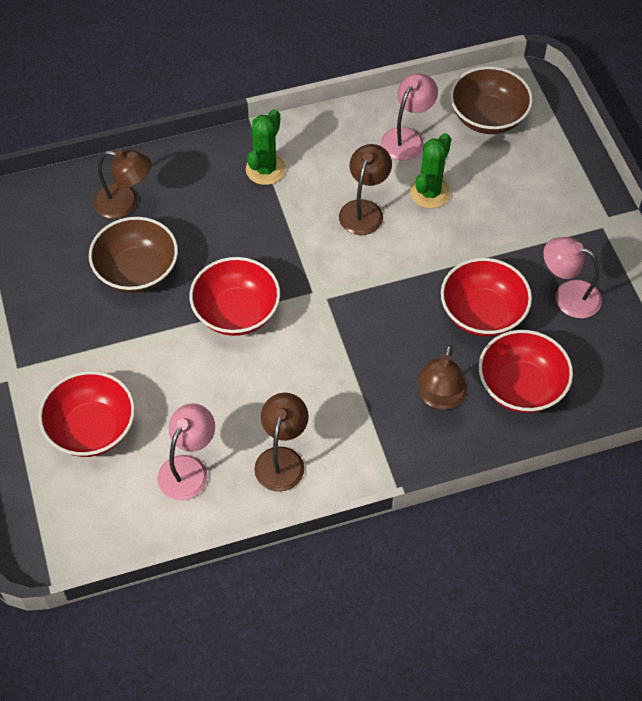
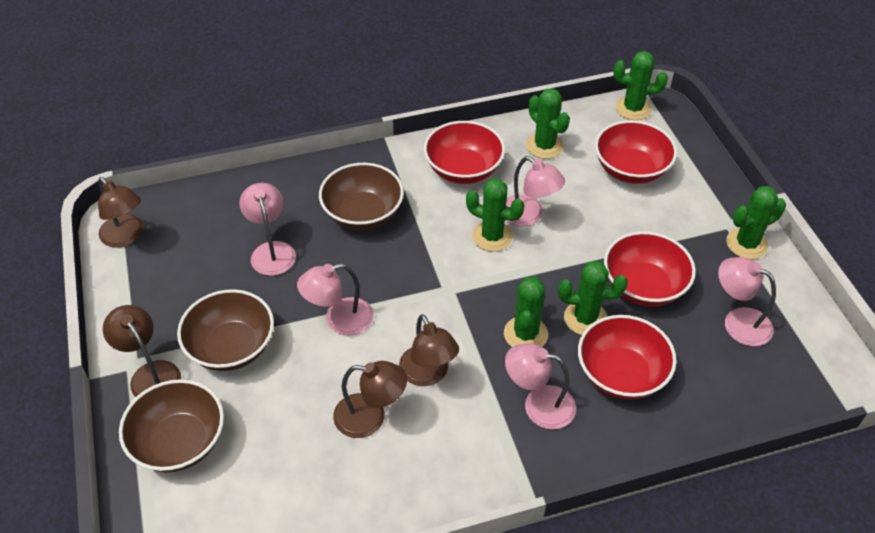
brown bowl: [89,217,178,293] [450,66,533,134] = 2 -> [119,379,224,472] [177,289,274,371] [319,163,404,230] = 3
green cactus: [246,109,286,185] [410,133,451,209] = 2 -> [466,178,524,252] [504,276,548,347] [526,88,570,159] [558,261,628,335] [614,51,668,120] [726,186,786,259] = 6
pink lamp: [157,403,215,500] [381,74,438,161] [543,237,602,318] = 3 -> [239,183,296,276] [297,263,374,335] [505,156,565,227] [505,343,576,429] [718,257,776,346] = 5

